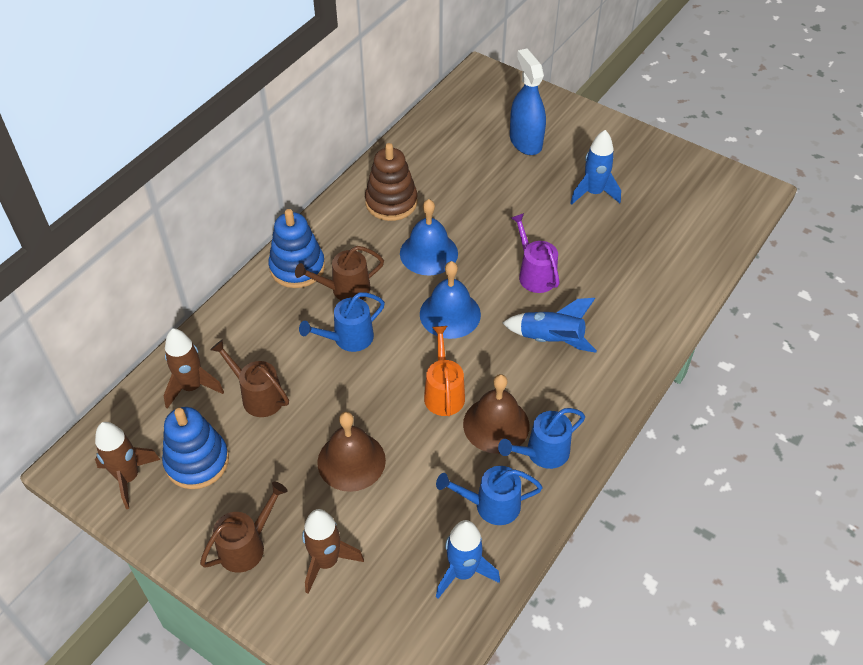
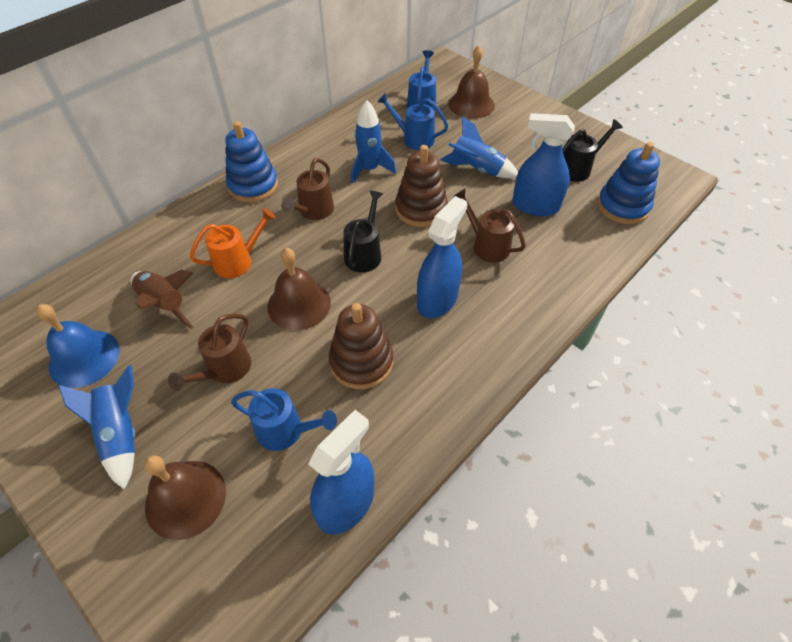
black watering can: none = 0 -> [343,190,383,272] [562,119,623,182] = 2
blue bell: [400,199,458,276] [420,261,481,339] = 2 -> [36,304,120,388] = 1
blue spray bottle: [510,48,546,155] = 1 -> [308,410,374,535] [417,196,467,318] [512,113,575,216] = 3
brown bell: [317,412,386,492] [463,374,529,454] = 2 -> [144,455,226,540] [267,248,331,330] [448,45,495,119] = 3
brown rocket: [95,422,160,509] [163,328,224,409] [302,509,364,594] = 3 -> [131,269,194,329] = 1
brown stacking toy: [365,143,418,221] = 1 -> [329,303,393,389] [395,145,448,227] = 2
purple watering can: [511,213,560,293] = 1 -> none = 0

